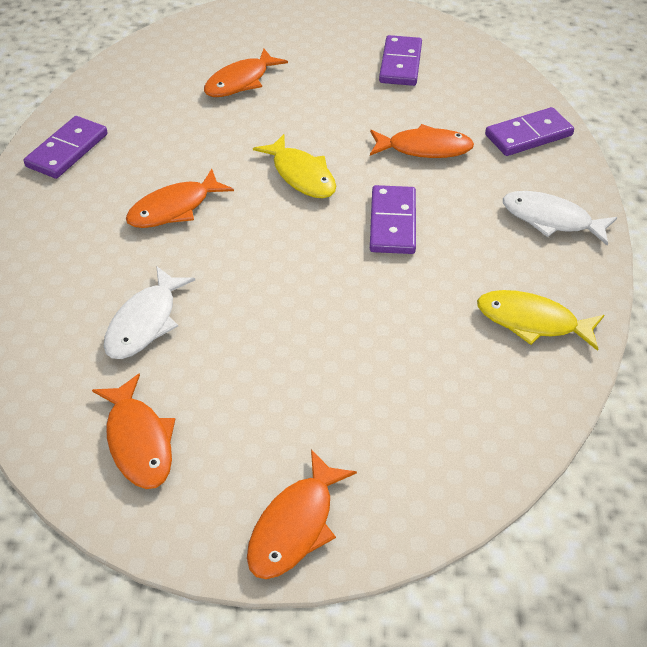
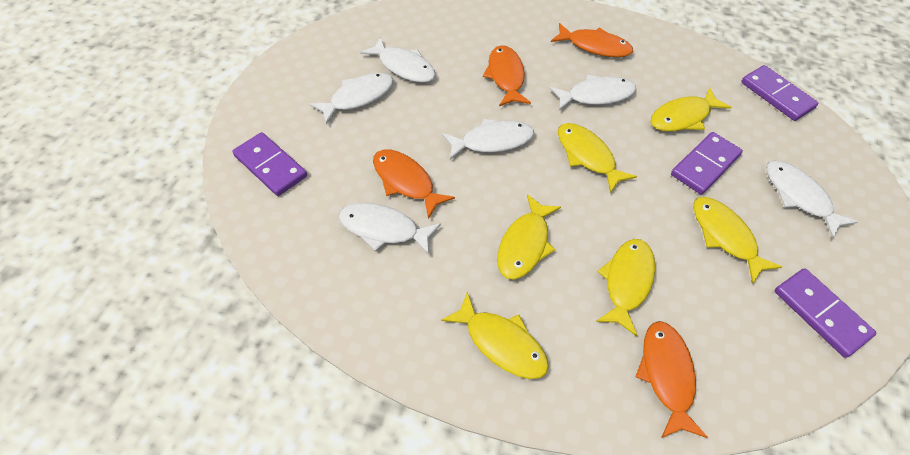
orange fish: [92,373,175,489] [126,169,234,228] [204,49,288,97] [247,449,357,579] [370,124,474,158] = 5 -> [373,149,455,219] [483,45,531,106] [551,23,633,57] [635,321,707,438] = 4
white fish: [104,266,195,359] [503,191,617,246] = 2 -> [310,73,393,124] [338,203,441,255] [360,37,436,83] [442,119,534,160] [549,75,636,111] [766,160,858,239] = 6
yellow fish: [253,134,336,198] [477,290,604,351] = 2 -> [441,292,549,379] [497,194,561,280] [558,123,637,193] [596,239,655,336] [650,87,731,131] [693,197,782,284] = 6

